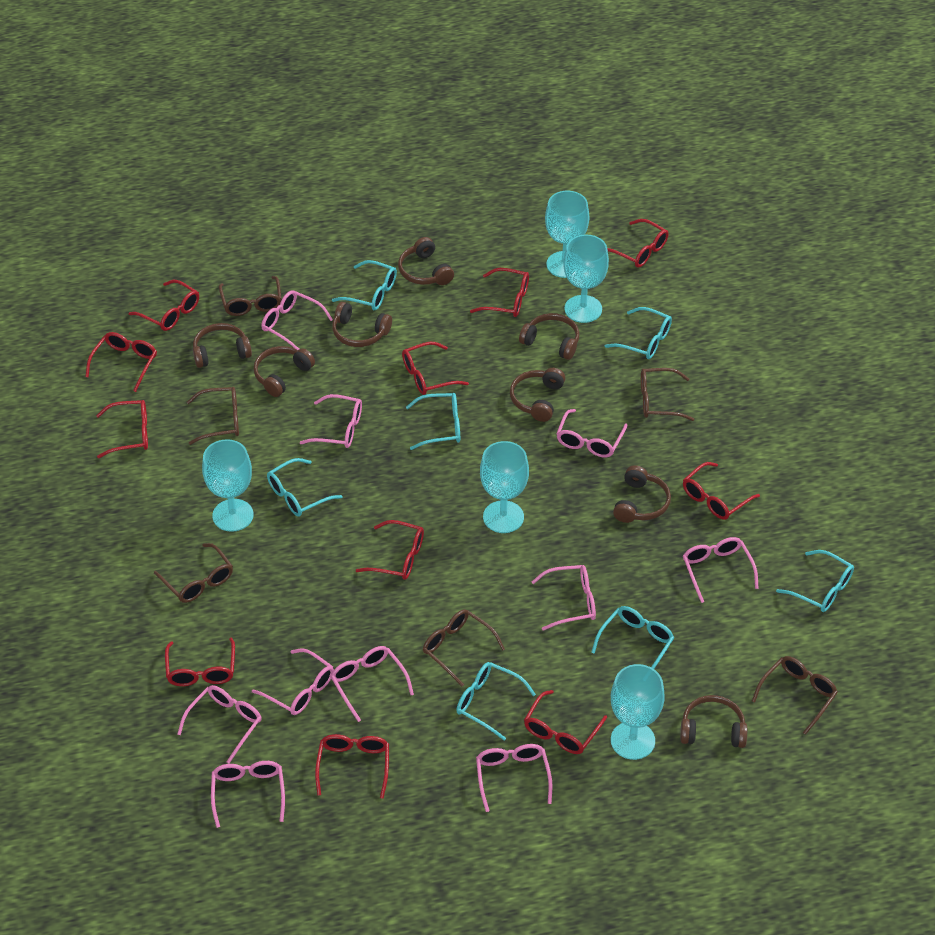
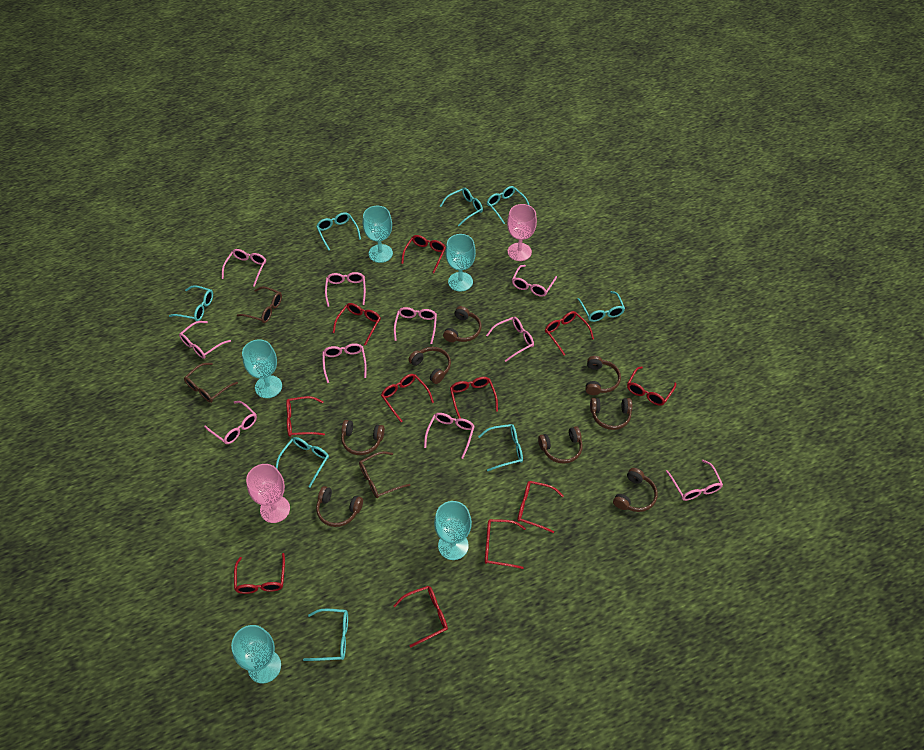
brown glasses: [154,543,233,603] [187,387,239,445] [219,276,282,316] [423,610,505,686] [641,368,694,421] [752,656,838,735] = 6 -> [184,363,238,403] [237,286,282,323] [359,451,410,498] = 3
pink goblet: none = 0 -> [246,464,290,523] [507,204,537,261] = 2
turquoise glasses: [267,458,342,517] [332,260,397,310] [406,393,460,450] [456,662,536,740] [591,606,674,669] [605,307,672,359] [776,550,854,612] = 7 -> [169,285,213,321] [276,437,329,488] [303,609,348,661] [316,212,361,251] [440,188,483,226] [478,424,523,471] [487,186,530,224] [578,291,625,322] = 8

